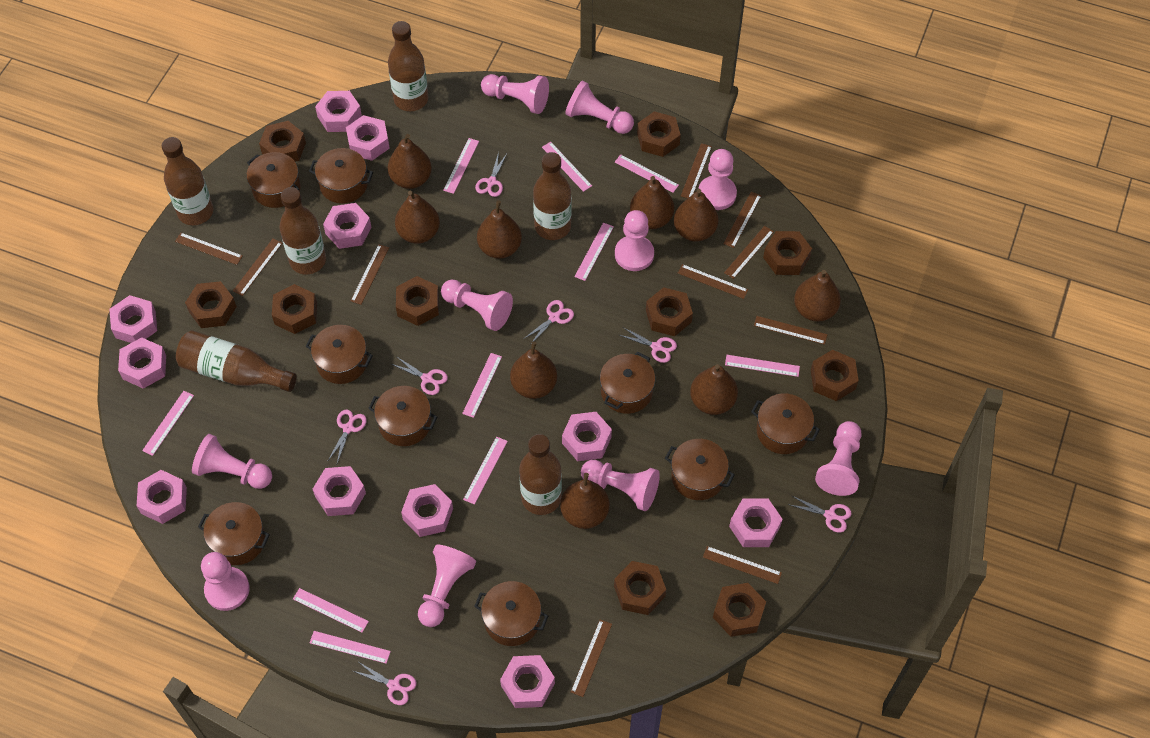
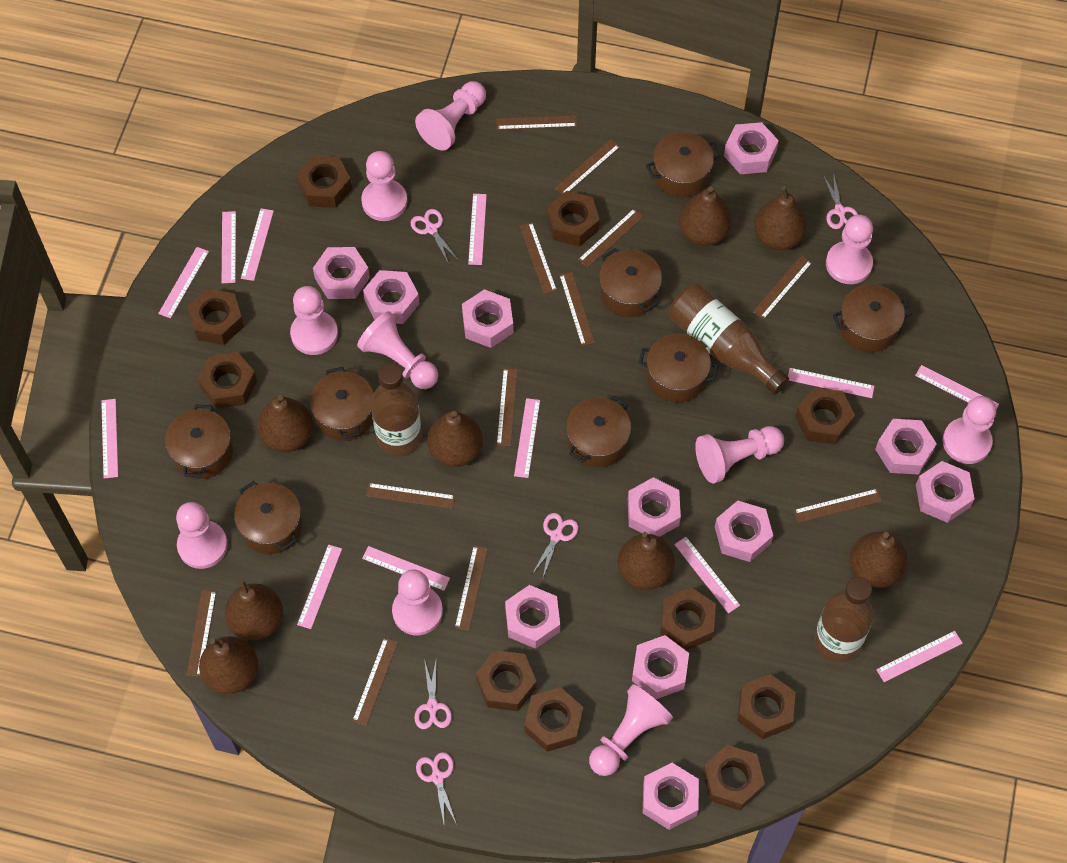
brown bottle: [162,137,213,225] [176,330,297,392] [279,187,326,274] [388,21,428,111] [519,434,562,515] [533,152,571,240] = 6 -> [371,363,422,456] [669,284,789,394] [814,577,874,662] = 3
brown pear: [388,134,432,189] [395,191,440,244] [477,200,522,259] [510,342,557,399] [560,473,609,529] [630,176,674,229] [674,189,718,242] [690,364,738,415] [794,270,841,322] = 9 -> [199,636,258,694] [225,579,283,640] [257,395,313,452] [428,411,483,467] [618,532,675,590] [679,186,732,246] [754,186,807,250] [850,532,908,588] = 8
brown pot: [198,502,270,565] [246,152,301,208] [306,325,373,384] [309,148,373,204] [368,386,437,446] [474,581,548,646] [600,352,655,414] [665,439,735,500] [751,394,820,454] = 9 -> [165,404,233,479] [234,481,302,554] [310,367,374,441] [566,396,631,467] [599,248,662,317] [638,333,718,402] [646,132,720,198] [833,284,912,352] = 8
brown ruler: [175,233,243,265] [233,238,282,296] [351,244,389,305] [571,619,612,697] [678,264,748,299] [681,143,712,198] [703,546,782,584] [723,192,761,248] [724,226,774,279] [754,316,828,345] = 10 -> [186,590,216,677] [352,638,398,726] [366,483,455,509] [455,545,488,631] [496,115,577,130] [497,368,518,446] [519,222,557,294] [555,139,620,194] [559,272,595,346] [578,209,644,268] [753,255,812,320] [794,489,882,523] = 12
pink ruler: [142,391,194,456] [293,588,369,632] [310,631,391,664] [443,138,479,194] [462,353,502,418] [463,436,508,505] [542,142,592,192] [574,223,614,281] [615,154,679,193] [725,355,800,377] = 10 -> [101,399,118,478] [158,247,209,319] [222,211,236,283] [241,209,274,281] [297,544,342,629] [362,546,450,591] [468,194,487,265] [514,398,540,478] [674,537,740,613] [788,368,874,398] [876,631,963,682] [915,365,999,409] = 12
pink scissors: [327,410,367,463] [353,661,417,705] [391,356,448,395] [475,152,507,197] [525,300,574,345] [620,327,677,363] [788,495,851,532] = 7 -> [410,209,457,264] [414,659,452,729] [416,752,457,825] [532,513,578,577] [823,172,858,229] = 5

